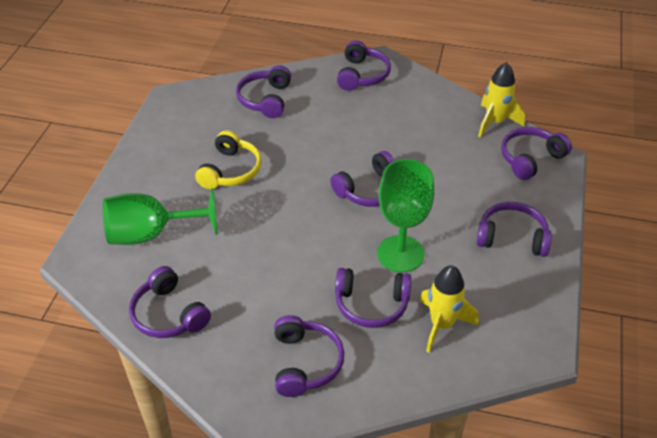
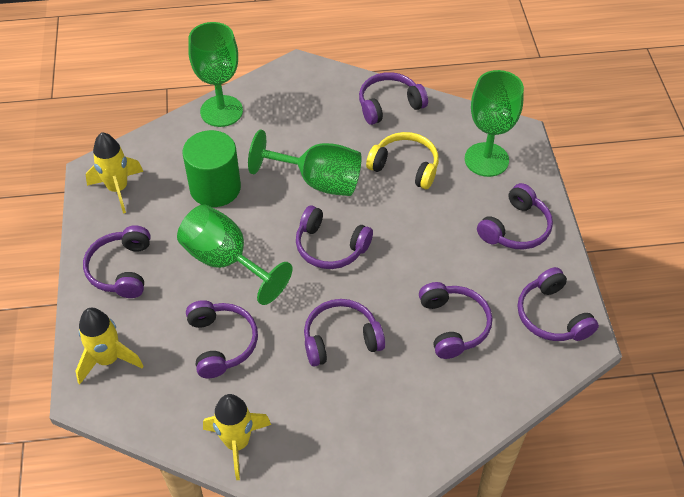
green cylinder: none = 0 -> [182,130,241,207] = 1
green goblet: [103,188,218,245] [377,159,435,272] = 2 -> [177,204,292,305] [188,22,243,127] [248,129,362,196] [465,70,524,177] = 4
yellow rocket: [419,265,479,352] [478,62,525,138] = 2 -> [76,308,143,384] [86,132,143,214] [203,394,271,480] = 3

